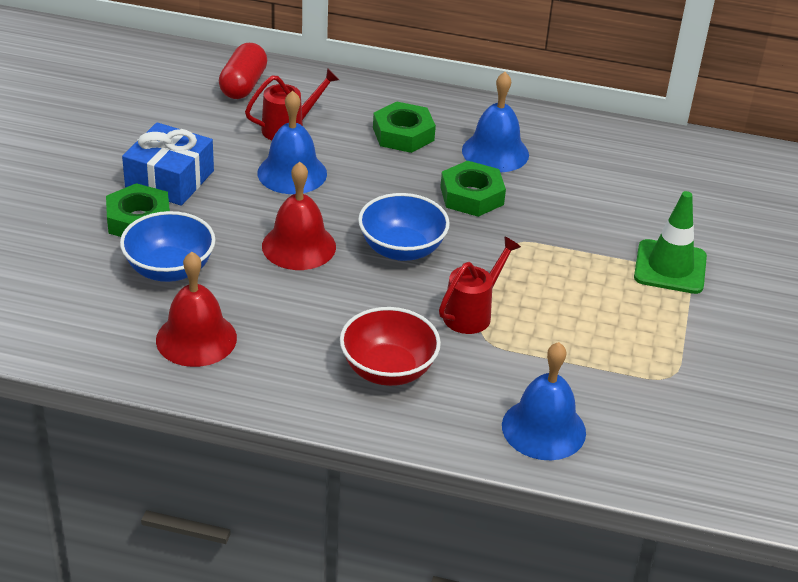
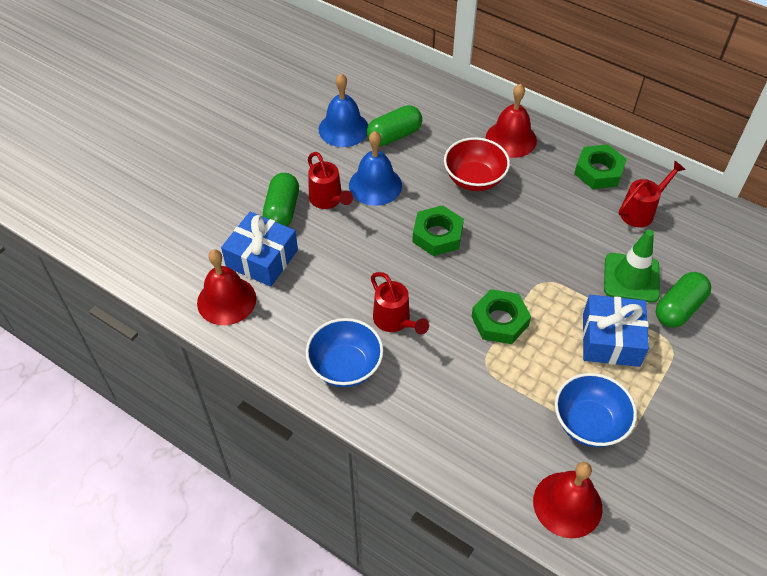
blue bell: [257,91,327,194] [462,72,529,172] [502,342,586,460] = 3 -> [319,74,368,147] [349,131,402,206] = 2
blue gift: [122,122,214,206] = 1 -> [221,211,298,287] [582,295,649,367] = 2
green capsule: none = 0 -> [263,173,299,226] [367,105,422,146] [656,272,711,328] = 3
red bell: [156,252,237,367] [262,162,336,270] = 2 -> [197,249,256,325] [486,84,537,158] [533,462,602,538] = 3
red capsule: [219,43,267,99] = 1 -> none = 0
red watering can: [245,68,339,141] [439,236,521,334] = 2 -> [308,152,353,209] [371,272,429,334] [619,161,686,227] = 3

